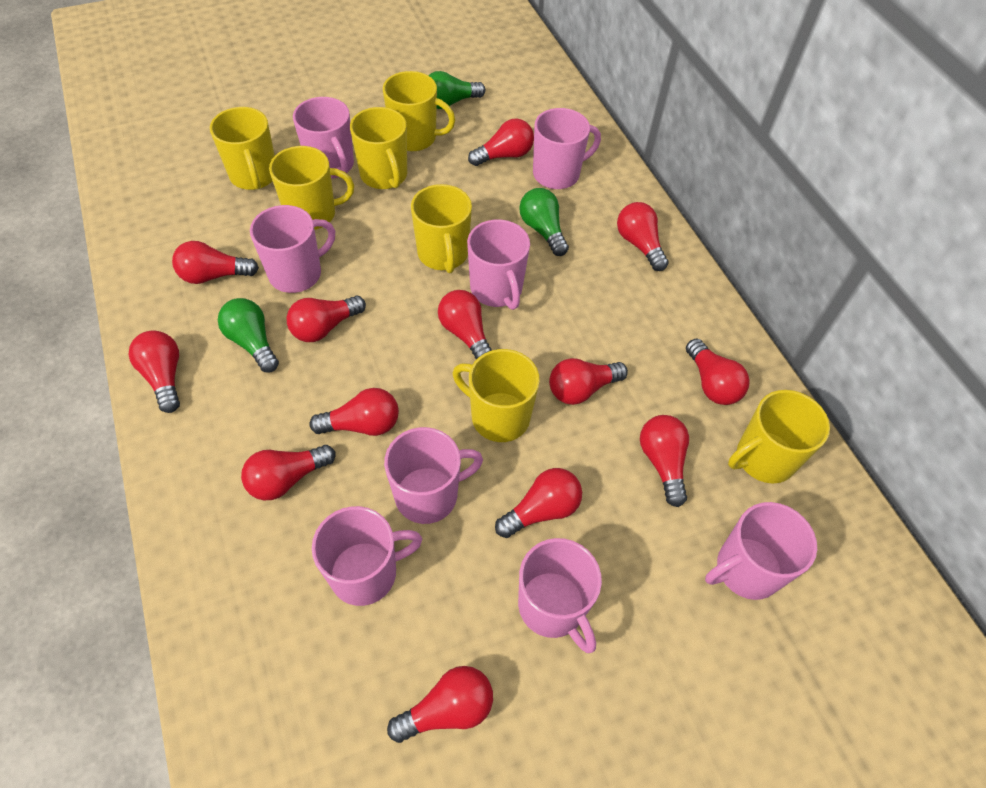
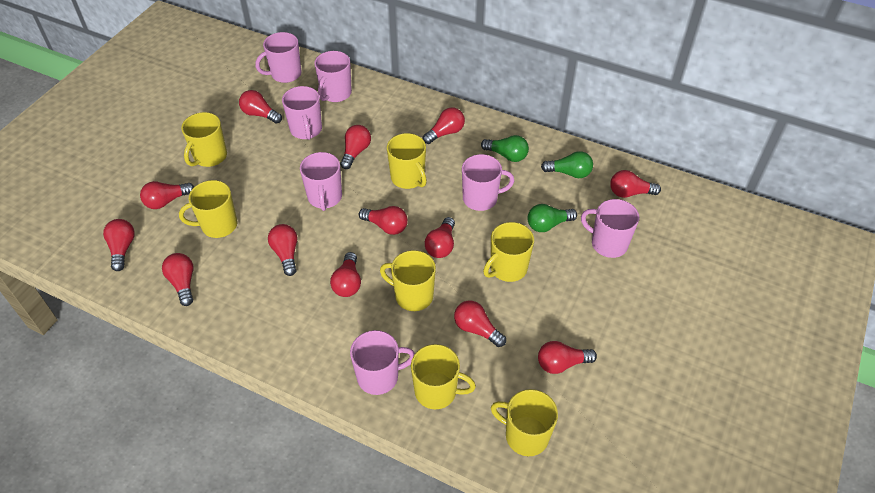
pink mug: [250,205,335,293] [293,97,354,179] [312,506,422,606] [384,427,483,524] [467,219,530,310] [518,538,602,653] [533,108,601,189] [705,502,817,600] = 8 -> [255,32,301,83] [282,86,322,140] [300,152,342,211] [314,51,352,102] [350,330,415,395] [462,154,514,211] [581,199,639,258] = 7

